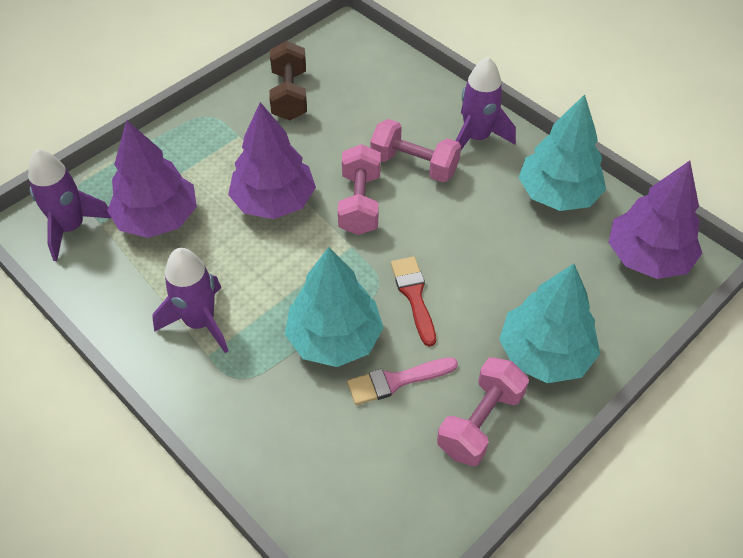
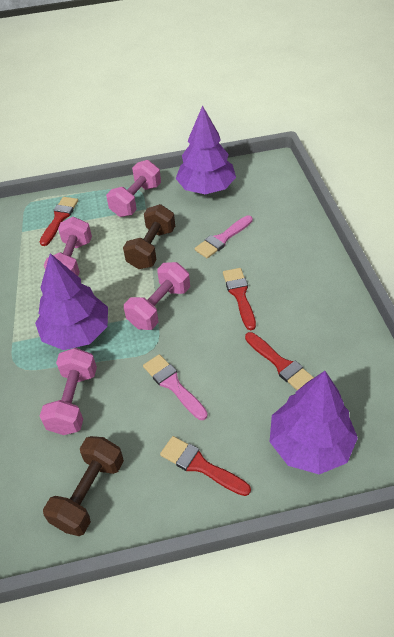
brown dumbbell: [269,41,307,120] = 1 -> [43,436,124,536] [123,204,175,269] = 2
pink brush: [347,357,458,405] = 1 -> [143,354,208,420] [195,215,253,258] = 2
pink dumbbell: [338,144,381,235] [370,119,461,182] [437,357,529,466] = 3 -> [39,348,97,435] [44,217,92,276] [106,160,161,217] [124,262,190,330] = 4
purple rocket: [28,149,111,261] [152,248,228,353] [455,57,516,150] = 3 -> none = 0
red brush: [391,257,436,347] = 1 -> [40,197,78,246] [160,436,251,496] [223,268,256,330] [245,332,314,390] = 4
turquoise tree: [285,247,384,367] [499,264,600,383] [518,94,606,211] = 3 -> none = 0

